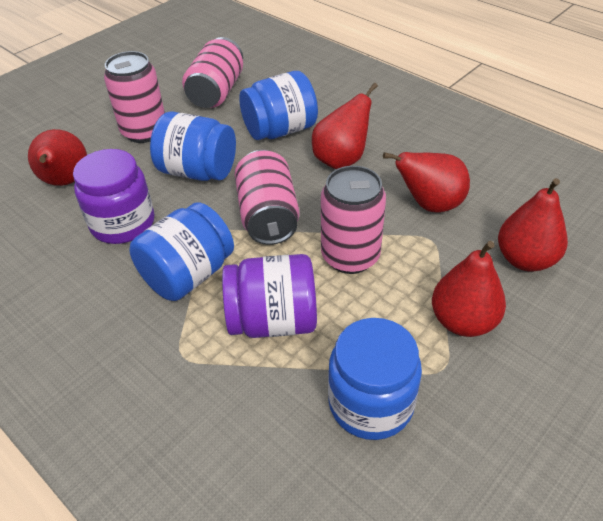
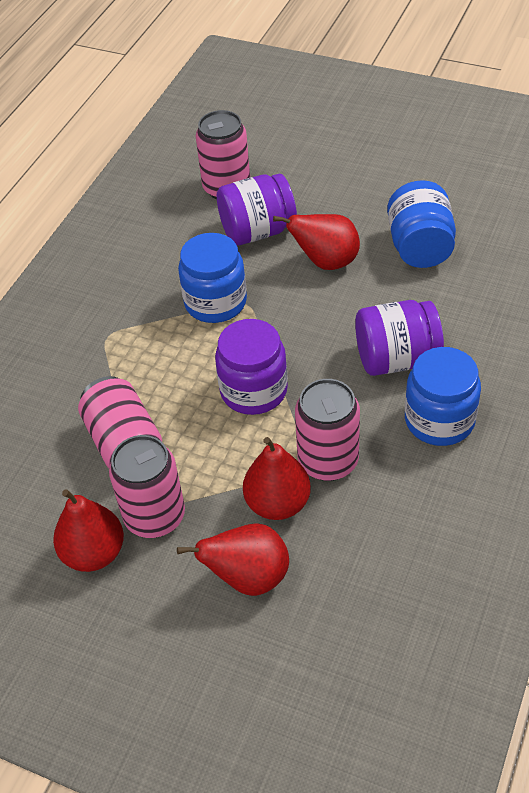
blue jar: [129,202,234,301] [150,111,236,181] [239,71,318,140] [328,318,422,440] = 4 -> [178,233,247,323] [387,180,456,268] [405,347,481,446] = 3
purple jar: [73,149,154,244] [222,254,317,338] = 2 -> [215,319,288,415] [217,174,297,246] [355,300,444,376] = 3
red pear: [28,129,87,186] [312,83,378,169] [383,152,470,212] [432,241,506,337] [498,178,568,272] = 5 -> [53,489,124,572] [177,523,289,596] [243,437,311,520] [273,214,360,270] = 4

